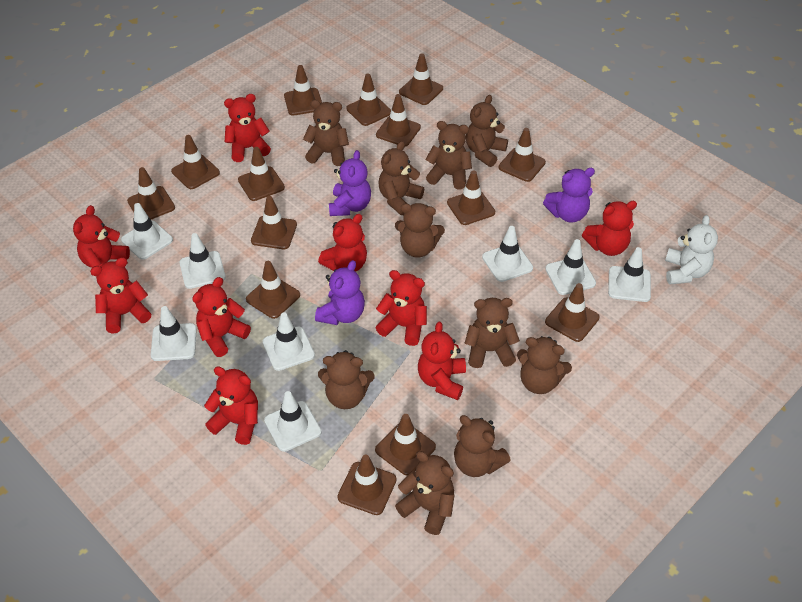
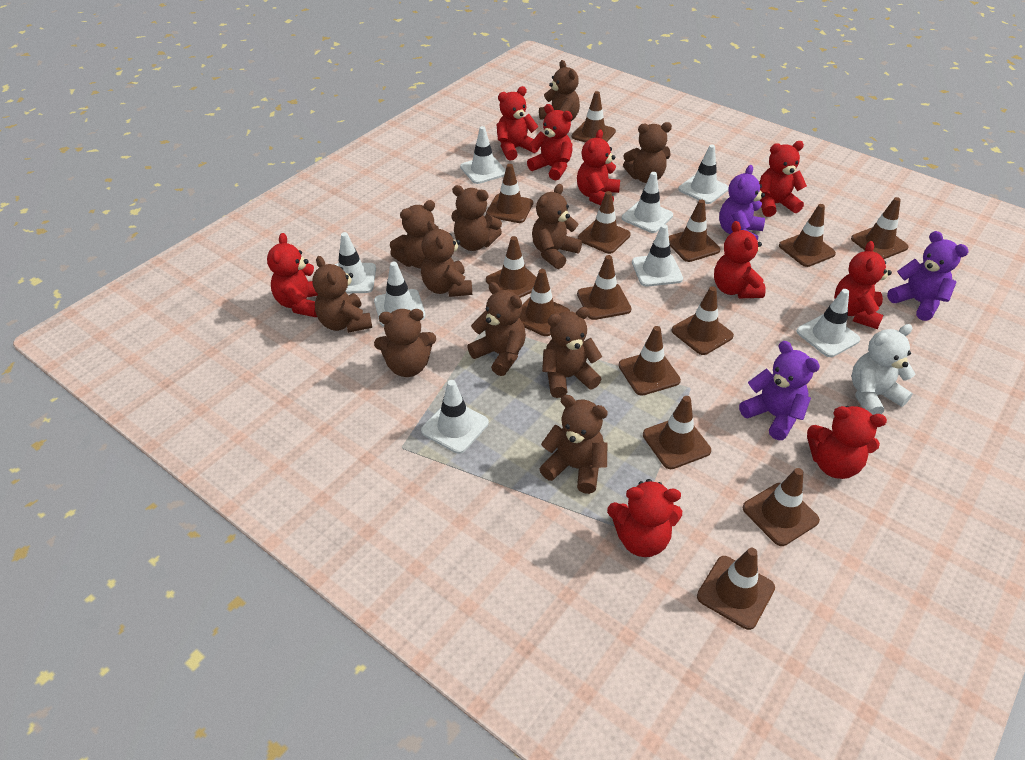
brown teddy bear: [303,100,349,166] [318,350,375,409] [378,141,424,215] [395,203,445,258] [395,451,455,535] [425,121,472,189] [454,415,511,477] [465,298,520,368] [466,95,508,167] [517,336,572,394] = 10 -> [312,256,372,333] [374,309,436,377] [390,200,439,269] [421,220,472,297] [451,185,502,251] [467,282,526,376] [532,184,582,269] [539,60,580,121] [540,395,608,494] [542,307,602,398] [623,122,672,183] = 11

